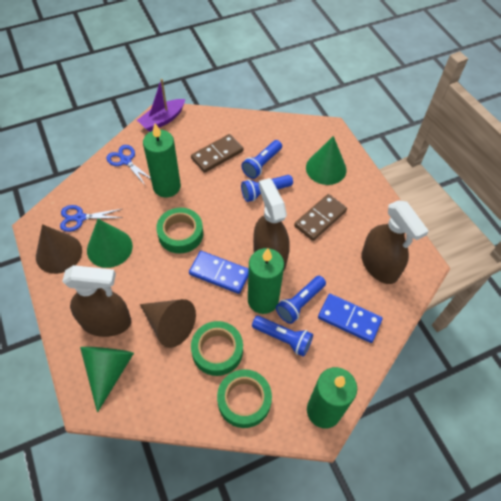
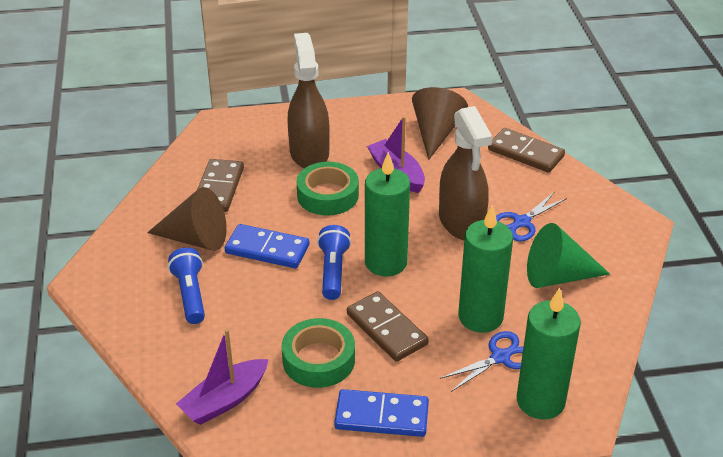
blue flashlight: [241,140,282,179] [241,175,293,202] [252,316,313,357] [276,276,326,324] = 4 -> [168,247,205,324] [317,225,351,300] = 2
brown domino: [191,134,243,173] [294,194,347,241] = 2 -> [197,159,244,212] [347,291,429,362] [488,128,565,173] = 3
brown spray bottle: [62,265,131,337] [253,178,290,272] [361,200,429,284] = 3 -> [288,33,330,168] [439,106,492,240] = 2
green cone: [80,347,134,413] [87,219,133,268] [306,136,347,185] = 3 -> [527,223,610,288] = 1
green tape: [156,208,203,254] [191,321,243,376] [217,369,272,428] = 3 -> [282,318,355,388] [297,162,359,216] = 2
purple boat: [137,79,185,132] = 1 -> [176,329,269,425] [367,116,425,193] = 2

